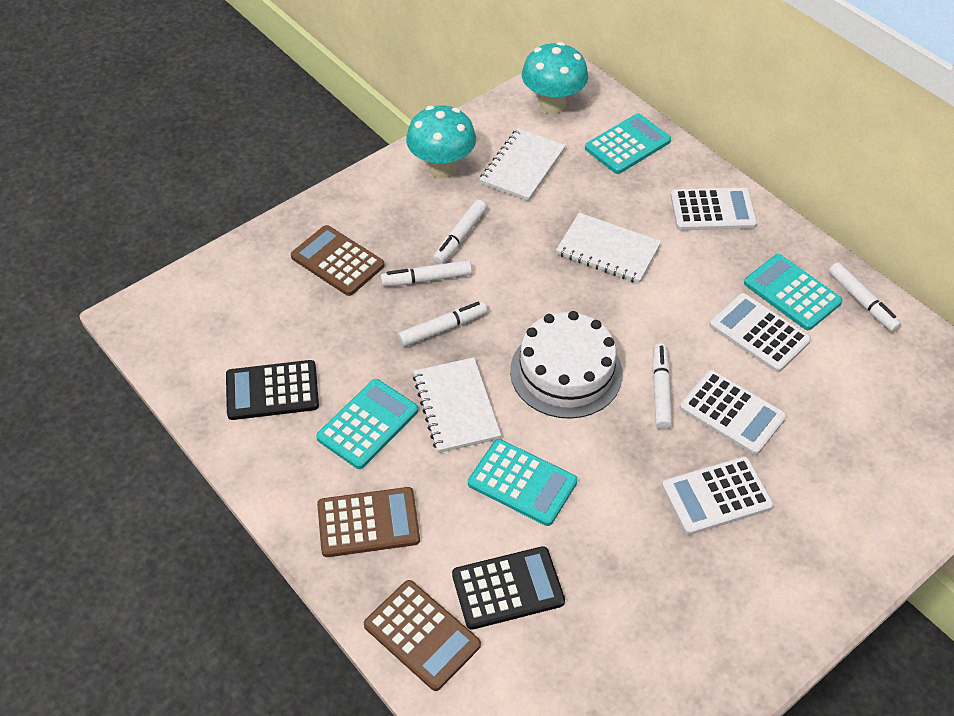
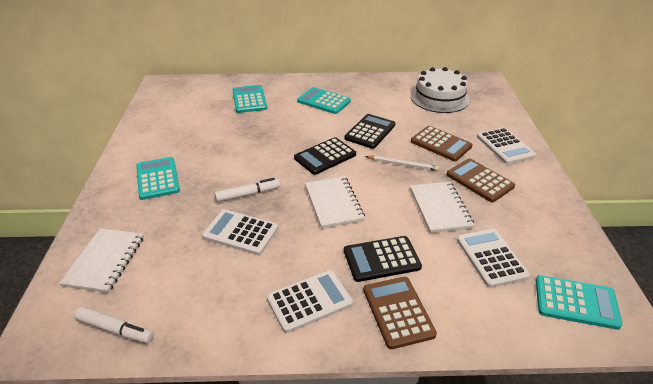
black calculator: [226,360,319,420] [452,546,565,630] = 2 -> [294,137,356,175] [344,236,422,282] [345,114,395,149] = 3
turquoise mushroom: [406,105,476,178] [522,42,588,114] = 2 -> none = 0
white marker: [380,260,472,287] [398,301,487,347] [433,200,487,264] [652,343,672,430] [829,262,901,332] = 5 -> [74,307,154,343] [215,178,280,202] = 2
white pencil: none = 0 -> [365,155,439,171] = 1

